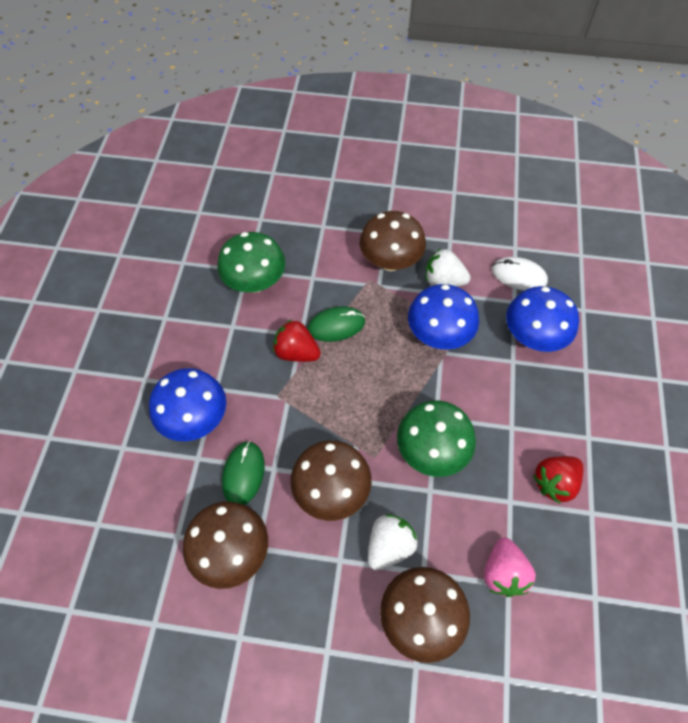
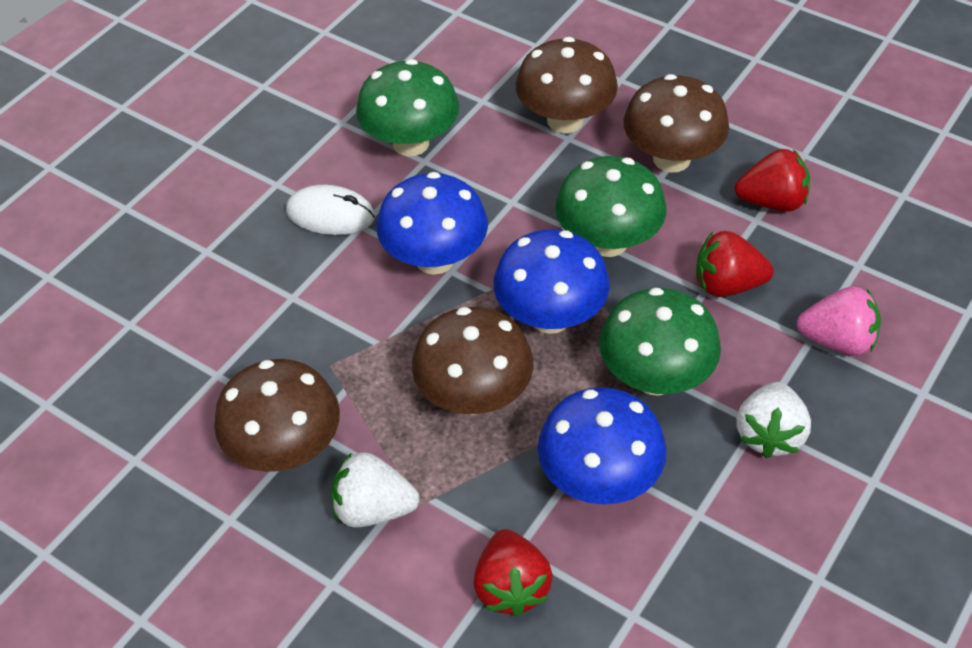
green mouse: [222,441,265,505] [308,306,365,342] = 2 -> none = 0
green mushroom: [217,232,285,293] [397,401,476,477] = 2 -> [356,59,459,156] [555,156,666,257] [599,287,721,396] = 3
red strawberry: [273,319,321,362] [533,456,583,504] = 2 -> [473,529,553,617] [696,231,774,297] [735,149,810,211] = 3

